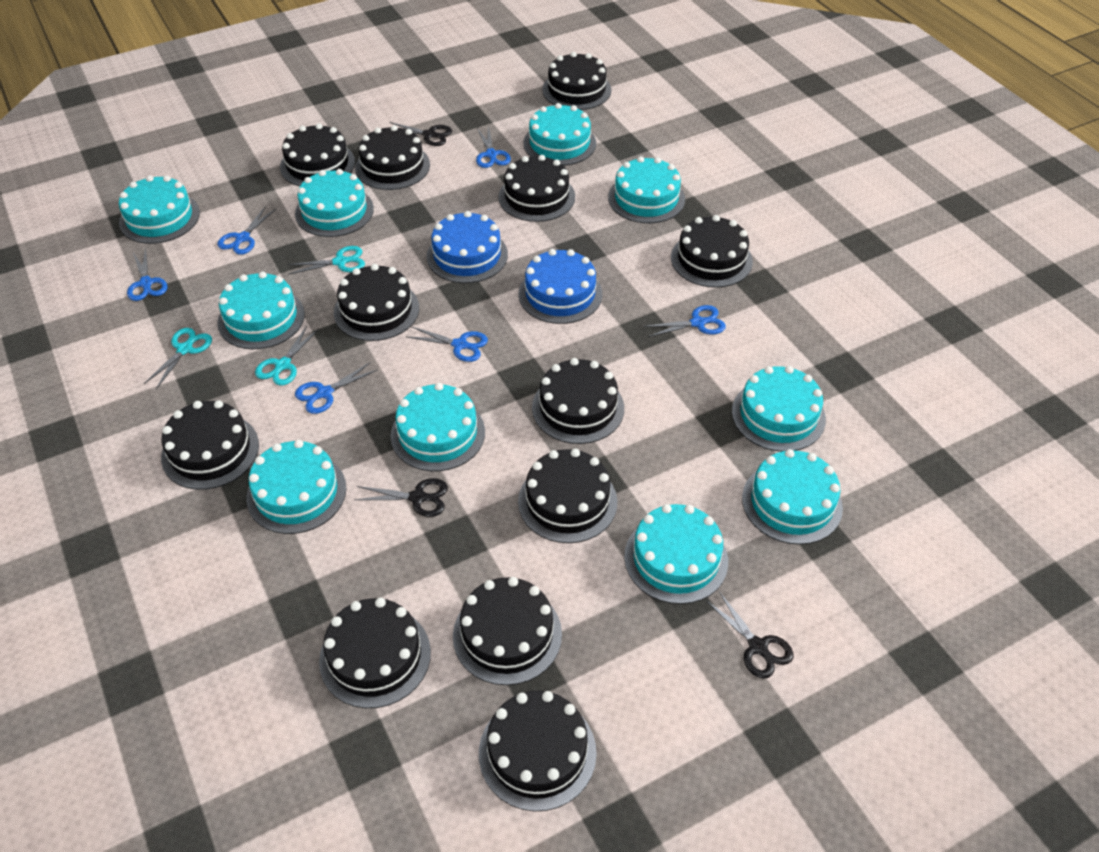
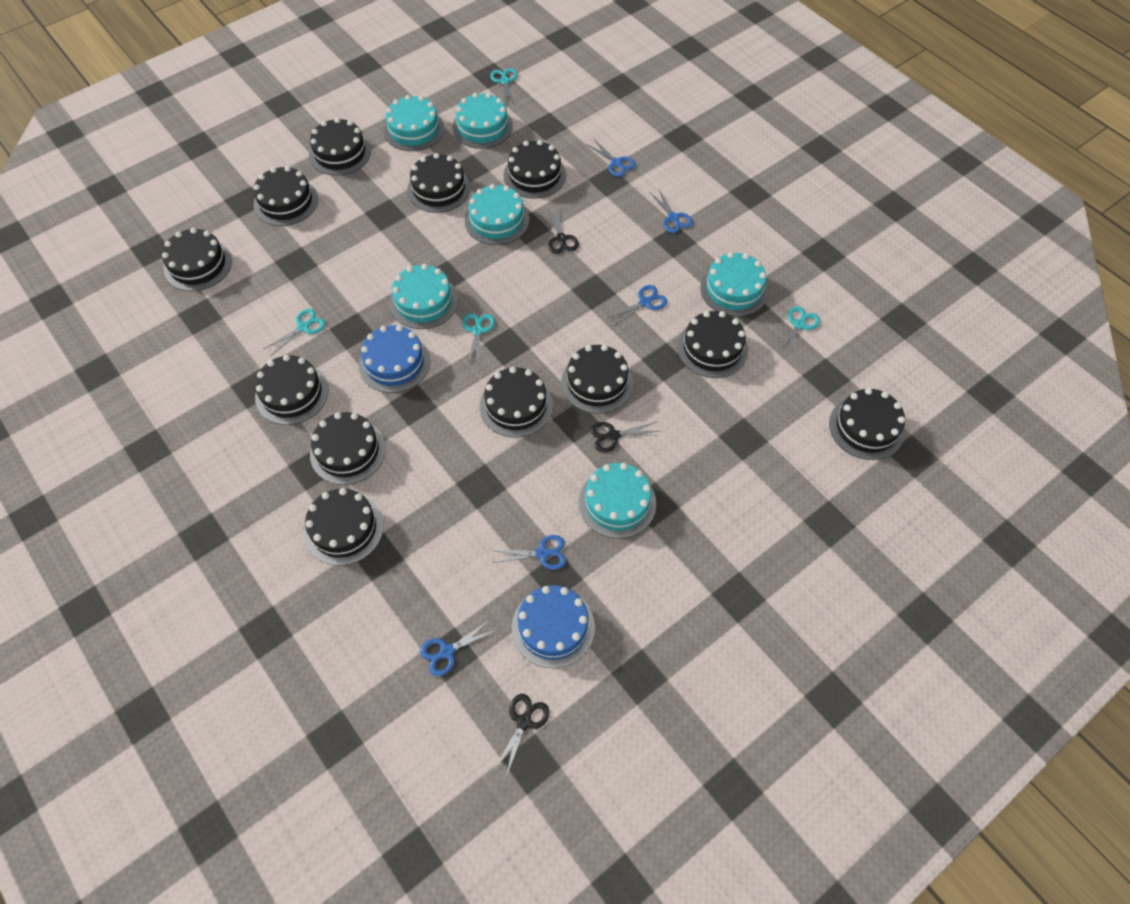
blue scissors: [127,248,167,301] [217,207,276,255] [295,362,377,414] [407,326,488,362] [476,126,511,168] [644,305,726,337] = 6 -> [420,619,496,676] [493,535,566,570] [586,140,636,177] [608,285,667,326] [651,189,693,233] = 5
turquoise cake: [119,175,200,244] [217,271,305,349] [246,440,347,534] [295,169,374,237] [391,383,485,471] [523,103,596,166] [608,156,685,223] [624,504,728,604] [732,366,826,452] [742,449,843,545] = 10 -> [384,95,444,151] [389,264,458,329] [452,93,513,149] [465,184,529,245] [579,463,656,538] [700,252,768,317] = 6
turquoise scissors: [144,328,212,389] [255,326,319,385] [287,246,365,274] = 3 -> [264,309,326,355] [463,313,495,366] [490,68,518,106] [775,306,820,356] = 4

